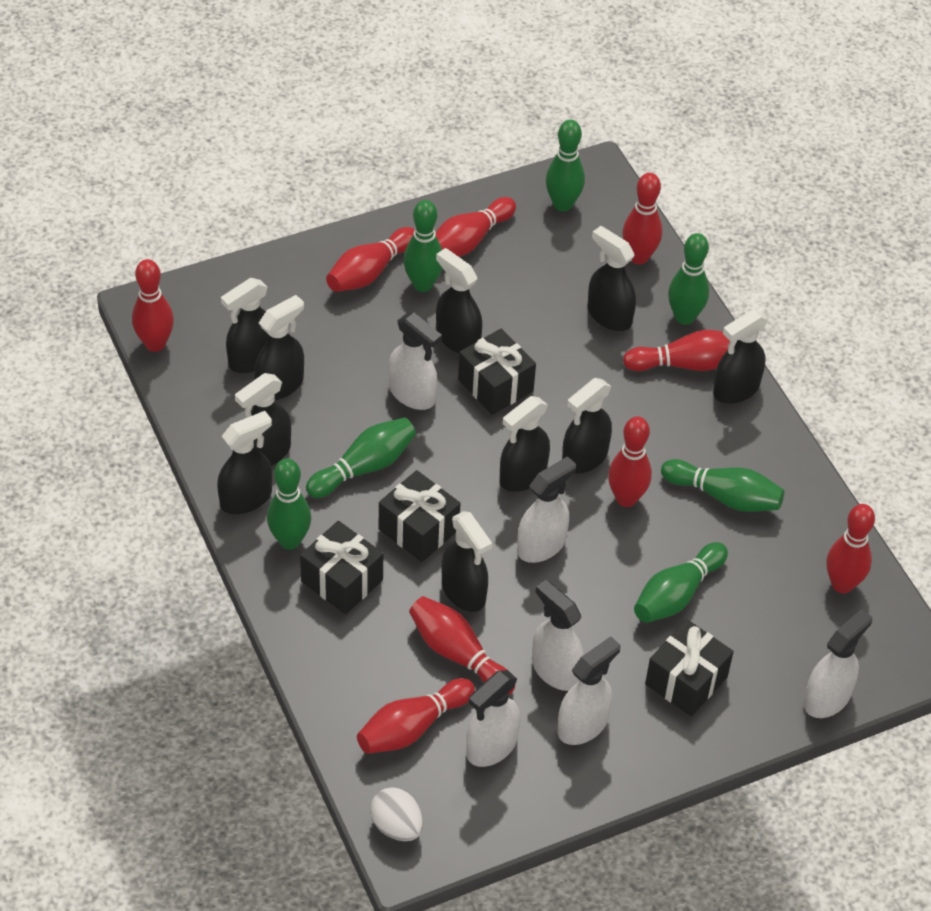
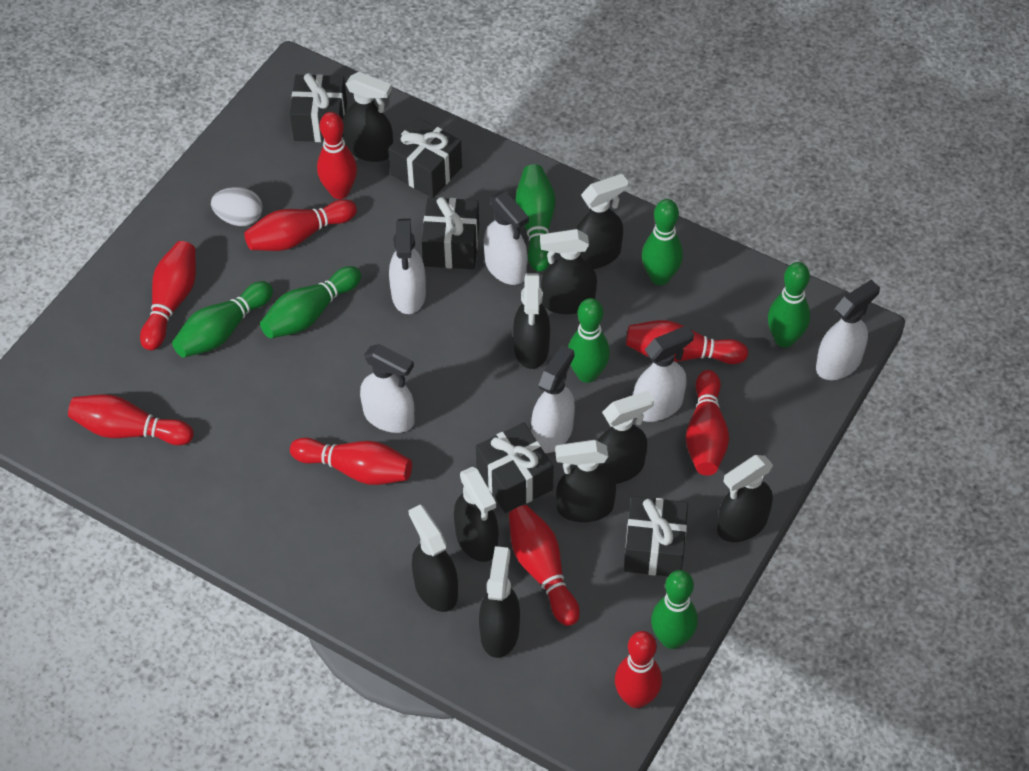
black gift: [300,521,383,614] [379,470,460,562] [458,329,536,415] [645,619,734,716] = 4 -> [290,73,347,142] [388,117,462,198] [422,197,479,269] [476,422,554,513] [624,496,688,576] = 5

